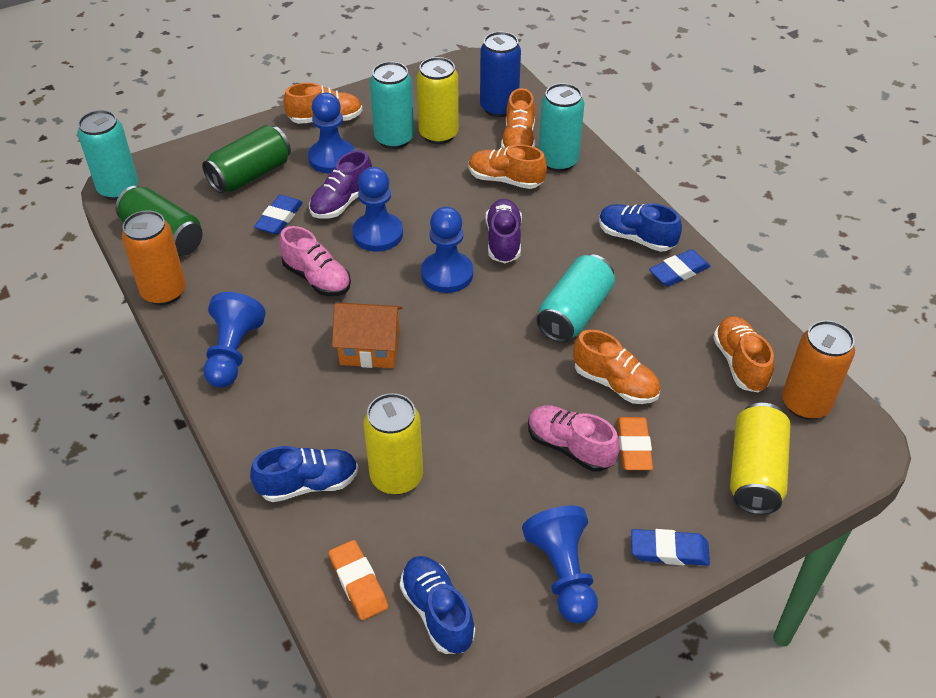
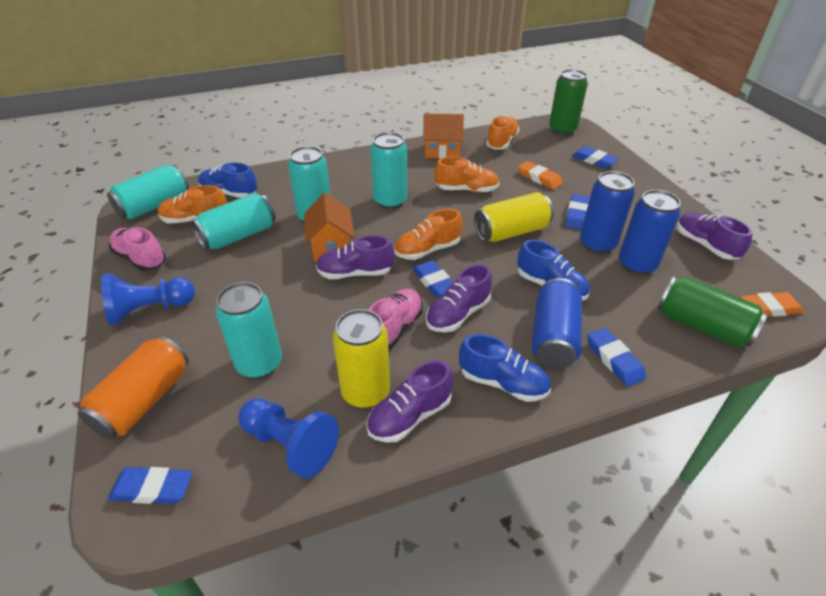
blue can: [480,32,521,117] = 1 -> [532,278,582,369] [580,171,635,254] [619,190,681,275] = 3
blue eraser: [254,195,303,235] [631,529,710,566] [649,249,710,287] = 3 -> [108,467,192,504] [412,260,453,298] [565,194,590,230] [572,146,619,169] [587,328,646,387] = 5
blue pawn: [204,292,266,388] [308,93,355,174] [352,167,403,252] [421,207,473,293] [522,506,598,624] = 5 -> [101,274,195,325] [238,398,339,478] = 2
orange can: [122,210,186,305] [782,320,855,420] = 2 -> [77,336,189,439] = 1
orange house: [332,303,403,368] = 1 -> [304,192,355,262] [423,114,464,159] = 2
orange shoe: [283,83,362,124] [469,145,547,189] [501,88,535,148] [573,330,661,404] [713,316,774,393] = 5 -> [158,185,227,223] [394,209,463,260] [435,156,500,193] [486,116,519,150] = 4
purple shoe: [309,150,372,219] [485,199,522,263] = 2 -> [316,235,394,279] [366,360,453,443] [426,264,492,332] [677,212,753,260] = 4
turquoise can: [78,110,138,200] [370,62,414,149] [536,254,615,343] [539,83,585,172] = 4 -> [107,165,189,220] [191,193,275,250] [215,282,282,379] [288,146,331,222] [370,132,407,209] = 5
yellow can: [364,393,423,495] [417,57,459,144] [730,403,790,515] = 3 -> [333,309,390,408] [474,192,554,242] = 2

